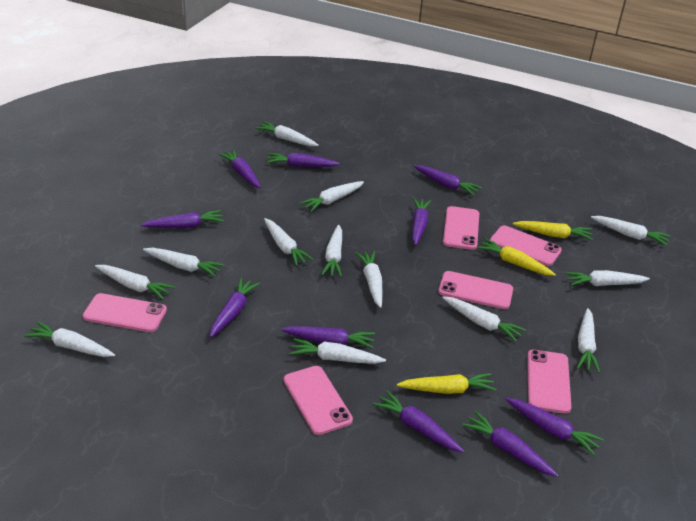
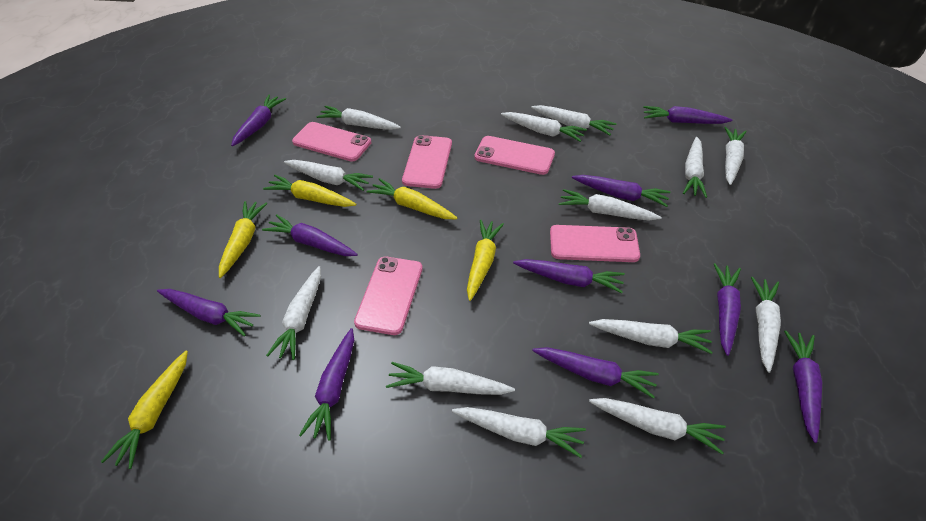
pink phone: [83,293,167,332] [284,366,353,435] [438,271,513,309] [443,206,479,250] [490,225,562,266] [527,350,571,414] = 6 -> [292,122,371,162] [354,257,423,335] [402,135,452,189] [474,136,555,175] [550,225,640,262] = 5
yellow carrot: [397,373,496,394] [477,238,556,276] [513,221,593,240] = 3 -> [101,351,188,469] [219,201,268,278] [263,175,356,207] [367,178,457,219] [467,220,504,301] = 5

